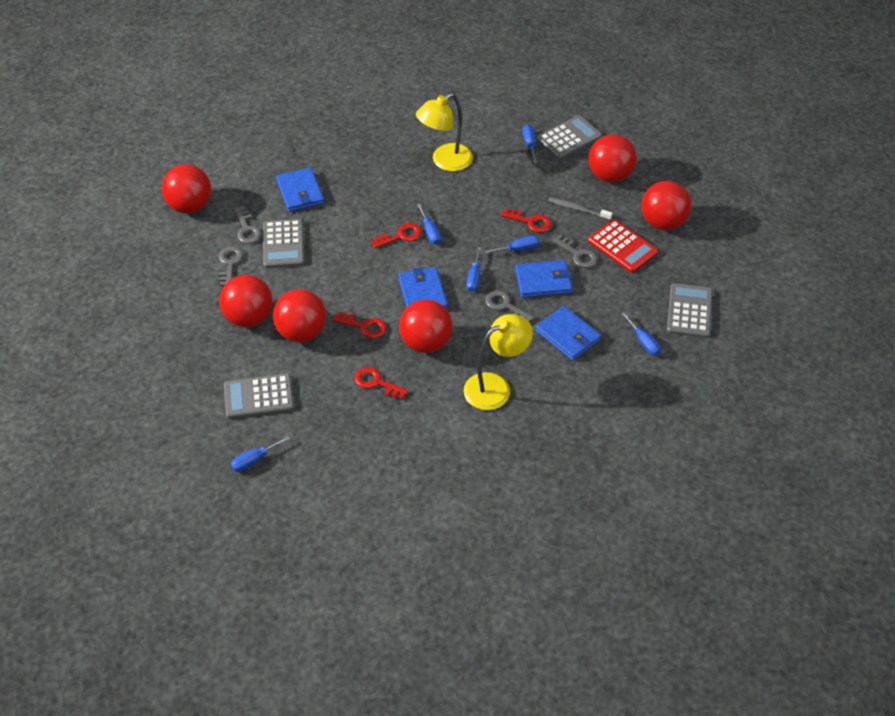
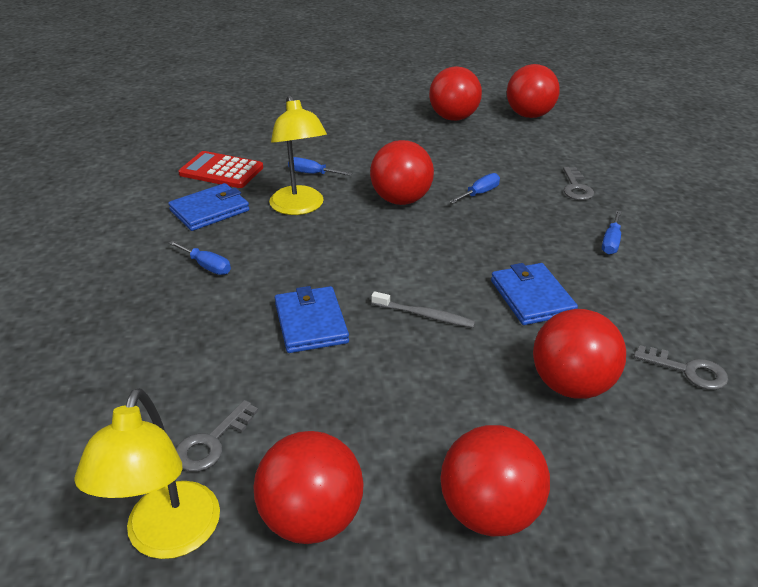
blue screwdriver: [231,435,290,472] [417,204,441,244] [466,247,481,292] [484,236,540,254] [522,125,538,163] [621,312,660,356] = 6 -> [169,241,231,275] [288,157,352,176] [449,173,500,203] [602,210,621,255] = 4
blue wallet: [276,167,324,212] [398,267,448,309] [515,260,572,298] [536,306,601,361] = 4 -> [168,183,249,231] [275,286,349,353] [491,263,578,325] = 3
grey calculator: [224,373,294,419] [263,219,304,268] [537,115,602,159] [667,283,712,338] = 4 -> none = 0
grey key: [219,246,243,286] [235,206,261,244] [485,290,534,322] [552,234,598,268] = 4 -> [176,400,258,471] [563,167,594,200] [634,345,728,390] = 3
red key: [333,312,386,339] [355,367,408,400] [371,223,422,248] [501,208,552,233] = 4 -> none = 0

